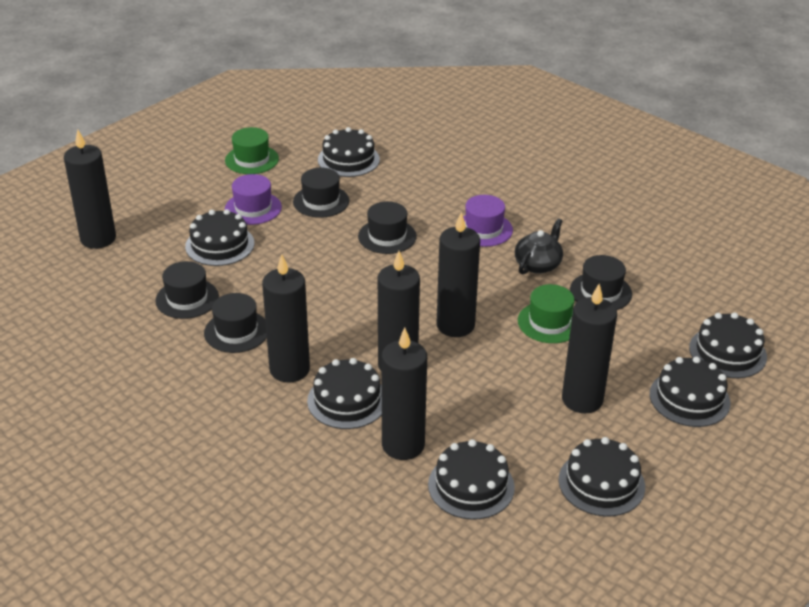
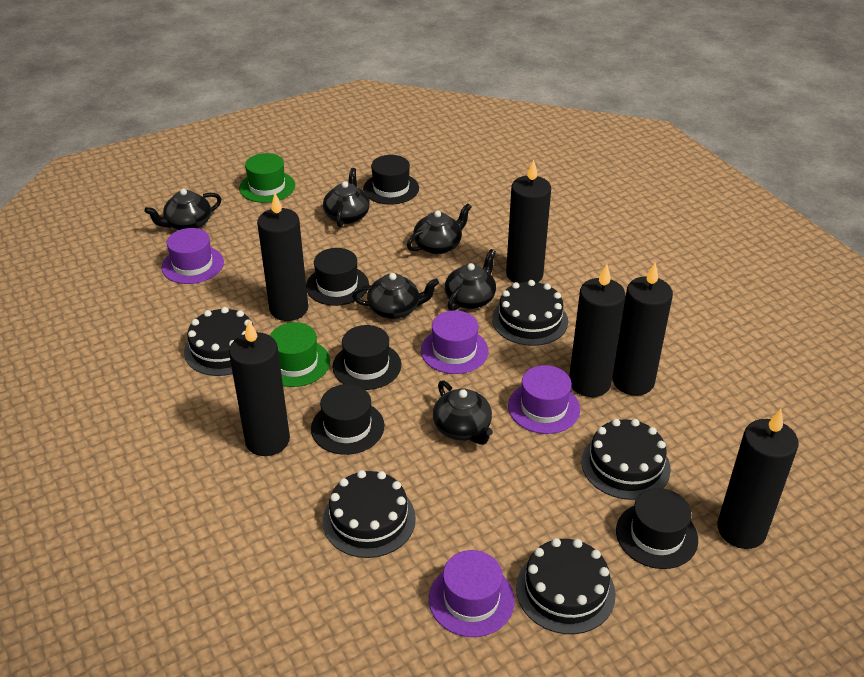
black cake: [185,209,254,266] [307,358,382,429] [318,127,380,177] [428,439,515,520] [559,437,645,517] [650,357,731,427] [689,312,767,378] = 7 -> [184,307,257,376] [323,470,416,558] [492,280,568,346] [516,538,616,634] [581,419,671,500] = 5
black teapot: [515,218,563,275] = 1 -> [144,189,221,230] [323,168,370,227] [352,273,439,319] [407,203,471,254] [433,380,493,445] [445,249,496,311] = 6
purple hat: [225,174,282,225] [463,195,513,247] = 2 -> [161,228,224,284] [421,310,489,374] [429,550,515,637] [508,365,580,434] = 4

